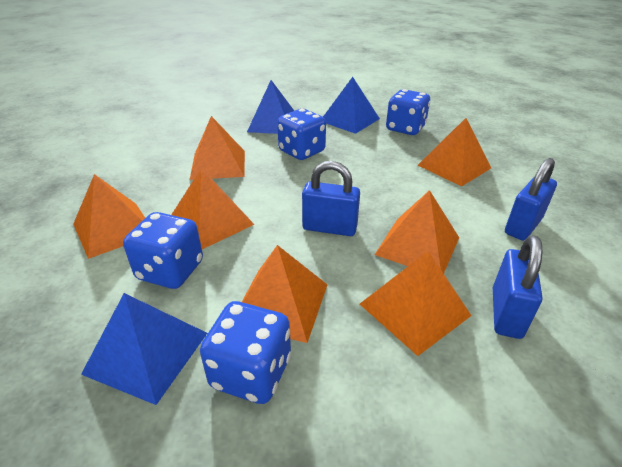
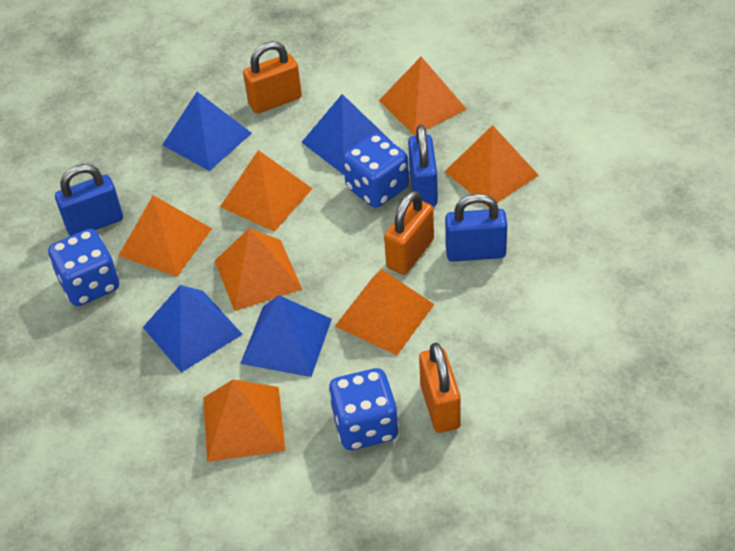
blue dice: [123,212,203,289] [200,301,291,404] [277,109,326,160] [386,89,430,135] = 4 -> [48,229,119,306] [329,368,399,450] [343,133,409,208] = 3
blue pyramid: [81,293,207,405] [247,80,294,134] [323,77,380,134] = 3 -> [143,285,243,373] [162,92,252,171] [240,295,332,377] [301,94,392,175] = 4
orange padlock: none = 0 -> [243,41,302,114] [384,191,434,275] [419,343,461,433] = 3

